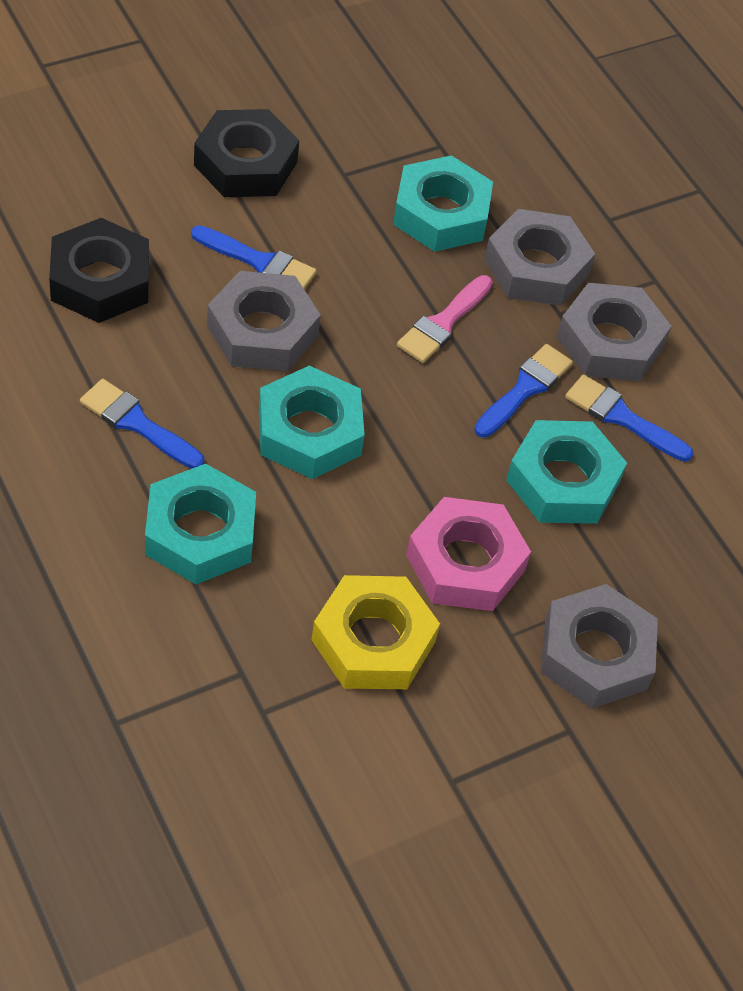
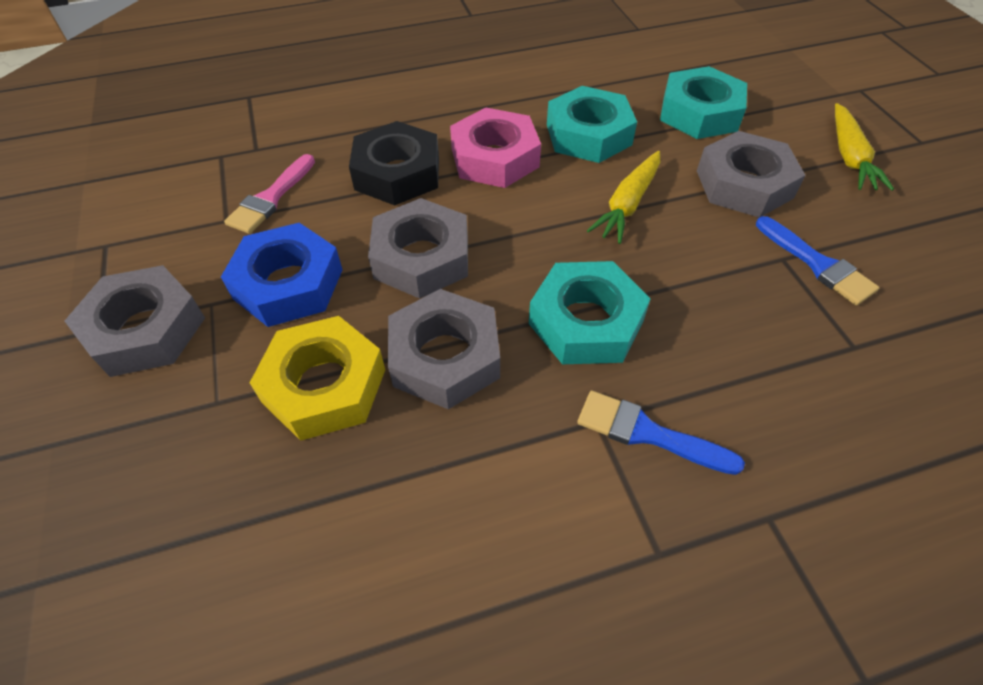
black nut: [49,218,149,323] [194,109,299,197] = 2 -> [349,121,439,205] = 1
blue brush: [80,379,204,469] [191,225,317,290] [474,344,573,438] [565,374,693,462] = 4 -> [577,391,745,475] [756,216,879,306] = 2
blue nut: none = 0 -> [221,223,343,327] = 1
turquoise nut: [145,464,256,584] [259,366,365,479] [393,155,493,252] [506,420,627,524] = 4 -> [529,261,651,364] [547,86,637,163] [660,66,747,139] = 3
yellow carrot: none = 0 -> [587,151,660,244] [835,103,894,191] = 2

